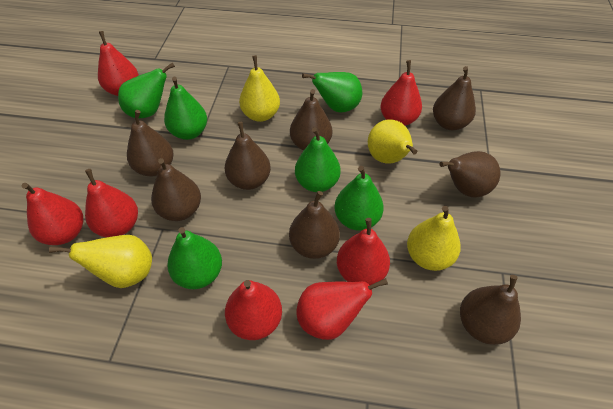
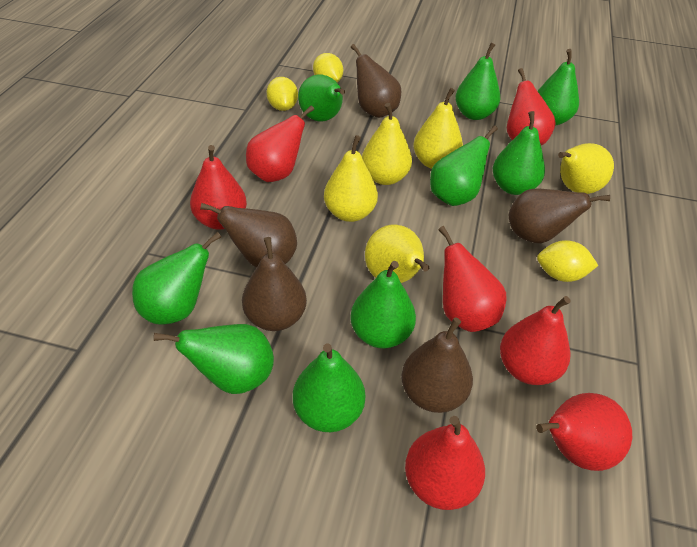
brown pear: [127,110,174,176] [151,158,201,221] [225,122,271,190] [289,191,340,259] [290,89,332,151] [433,66,476,130] [440,151,501,198] [460,275,521,345] = 8 -> [200,203,297,268] [242,237,307,331] [351,44,401,118] [401,317,473,413] [509,189,610,243] = 5
green pear: [118,63,175,118] [164,77,207,140] [167,227,222,289] [295,127,341,192] [302,72,362,112] [334,166,384,230] = 6 -> [132,232,221,325] [154,324,274,394] [293,344,365,432] [298,74,345,121] [350,261,416,348] [430,125,498,206] [455,43,500,120] [493,111,545,195] [538,49,579,125] = 9
yellow lemon: none = 0 -> [267,77,298,111] [313,53,343,83] [537,240,598,282] = 3
yellow pear: [49,235,152,288] [239,55,280,122] [368,119,417,164] [407,206,461,271] = 4 -> [324,135,378,222] [362,103,412,185] [365,225,429,283] [413,88,463,169] [558,143,614,194] = 5

